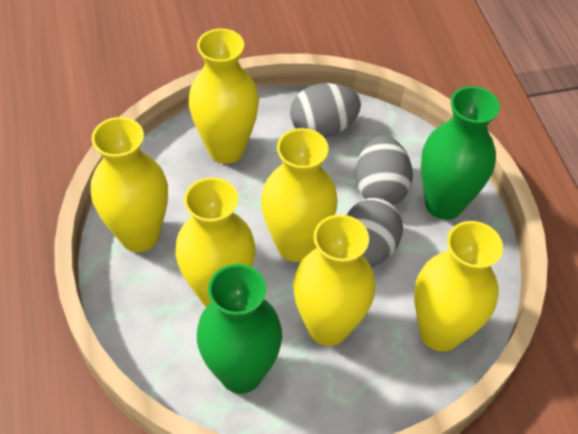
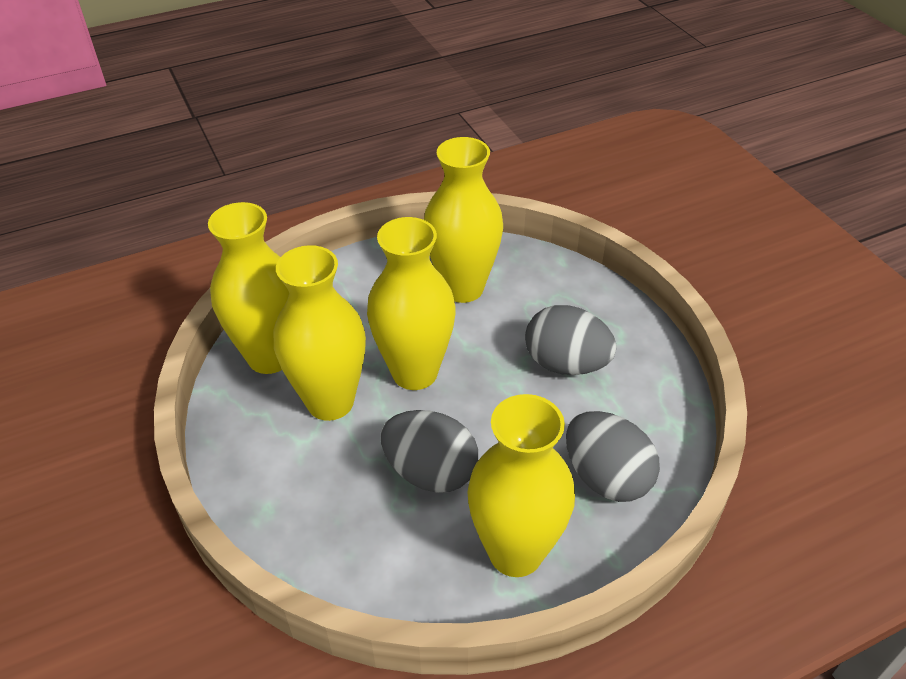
green vase: [197,264,282,394] [421,86,500,220] = 2 -> none = 0
yellow vase: [91,117,168,252] [175,177,256,307] [189,28,259,164] [261,128,338,262] [293,215,375,346] [414,221,503,352] = 6 -> [208,202,289,374] [273,245,366,421] [367,217,456,390] [424,137,503,303] [467,394,575,577] = 5

